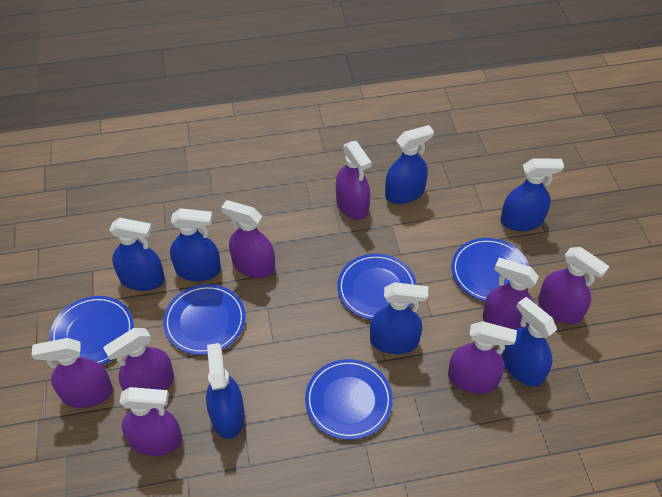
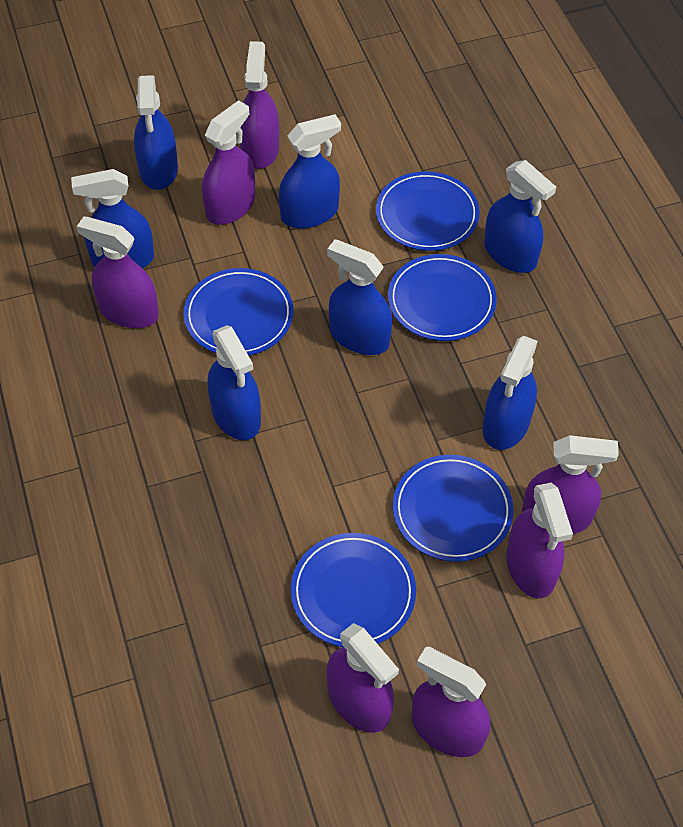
purple spray bottle: [32,338,113,408] [103,328,174,391] [119,387,182,456] [221,200,275,278] [336,141,372,220] [448,321,517,394] [483,258,539,330] [538,247,609,324] = 8 -> [77,216,159,328] [202,100,255,225] [240,41,279,169] [327,623,399,733] [412,647,490,757] [506,483,573,598] [522,435,619,534] = 7

